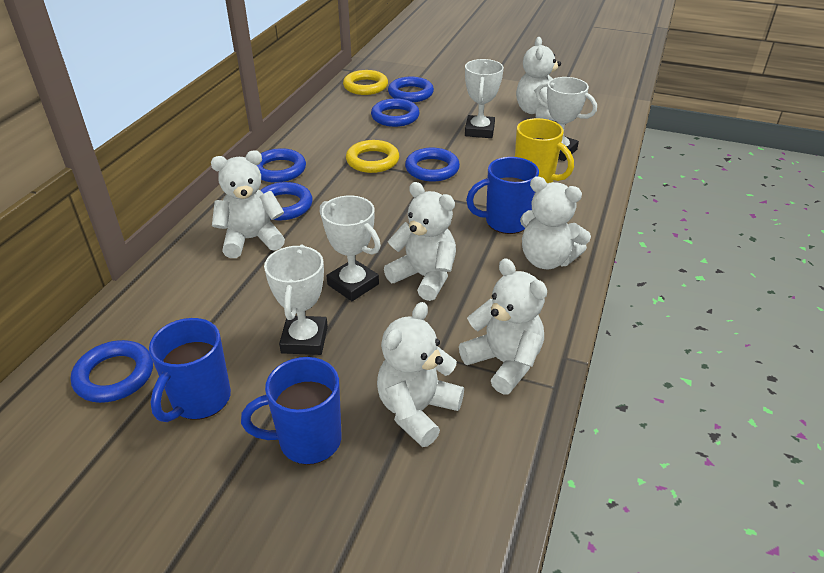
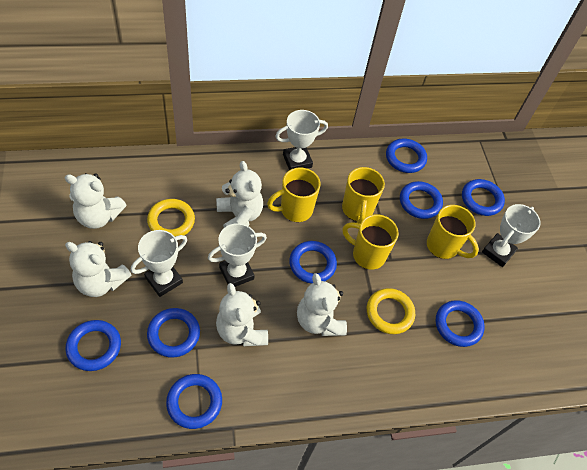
blue mug: [149,318,231,422] [241,357,341,465] [466,157,539,234] = 3 -> none = 0
blue ring: [71,340,153,403] [257,148,306,183] [260,182,313,220] [371,98,420,127] [388,77,434,102] [405,148,460,182] = 6 -> [65,320,121,371] [147,308,200,358] [166,374,222,429] [289,241,337,284] [386,139,427,173] [400,181,443,219] [436,300,485,347] [462,179,505,216] = 8
white teddy bear: [211,150,285,258] [377,302,464,447] [384,182,456,301] [459,258,547,395] [516,37,561,121] [520,176,591,269] = 6 -> [65,173,126,229] [65,241,131,297] [216,161,263,228] [216,283,268,346] [297,273,347,336] = 5
yellow mug: [515,118,574,184] = 1 -> [267,168,321,222] [342,167,385,224] [343,214,399,270] [427,205,479,259] = 4

